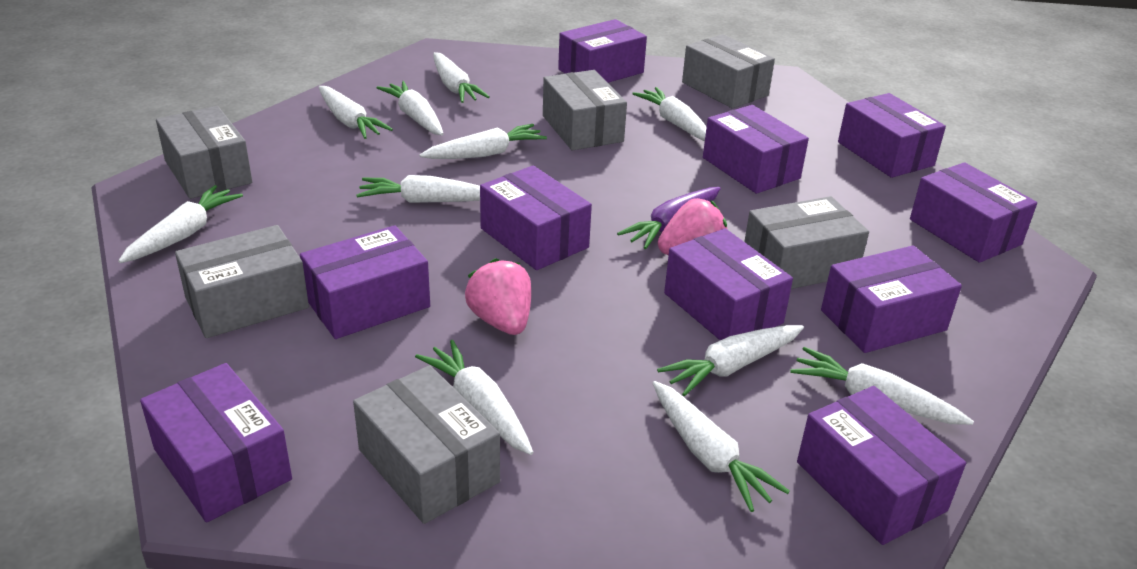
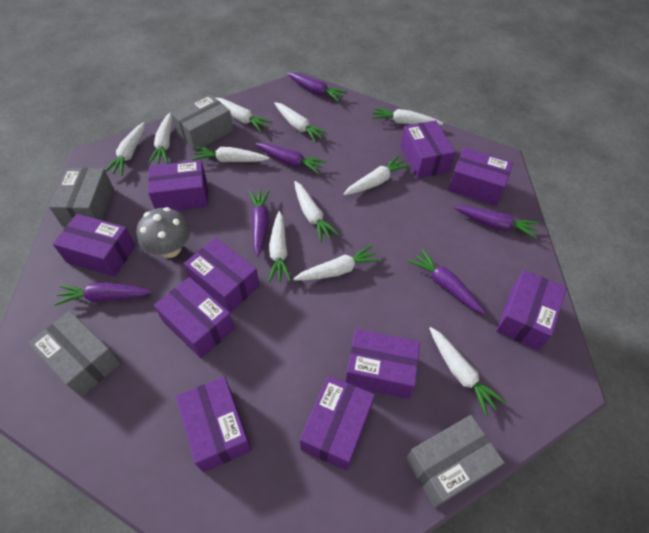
grey box: [156,106,252,199] [175,225,309,338] [353,365,500,524] [543,70,627,150] [682,34,775,109] [744,196,869,289] = 6 -> [28,311,121,397] [49,168,114,227] [171,94,233,151] [406,415,505,508] = 4
grey mushroom: none = 0 -> [137,207,190,258] = 1
pink strawberry: [465,258,531,335] [658,198,728,255] = 2 -> none = 0
purple carrot: [617,187,721,249] = 1 -> [54,283,152,306] [249,190,270,257] [255,143,327,174] [287,73,347,102] [408,249,485,314] [454,206,539,238] = 6

